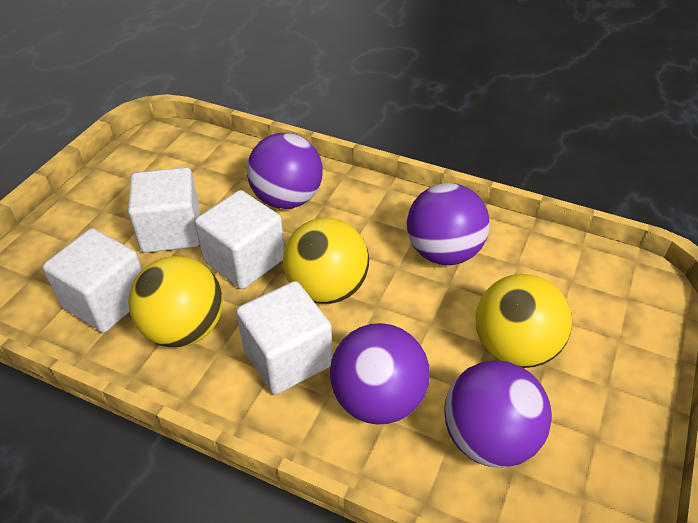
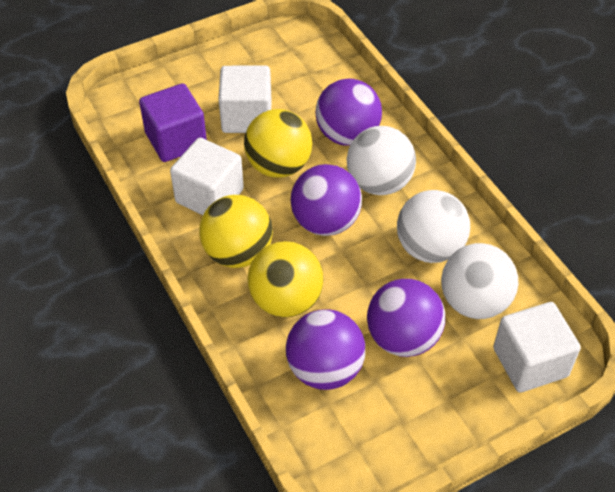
purple cube: none = 0 -> [139,83,207,162] = 1
white ball: none = 0 -> [347,126,416,195] [397,190,470,263] [441,243,518,319] = 3
white cube: [42,228,142,333] [128,167,200,253] [195,190,285,289] [236,281,332,395] = 4 -> [170,138,244,215] [218,65,272,133] [493,302,581,393] = 3

